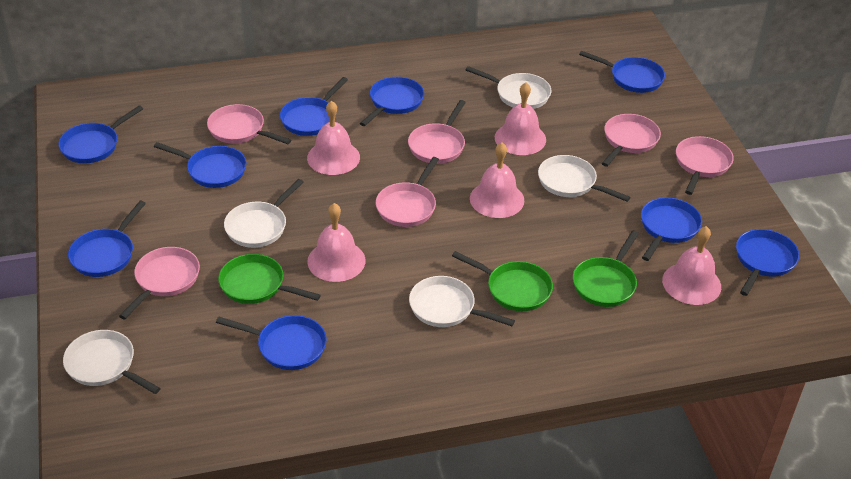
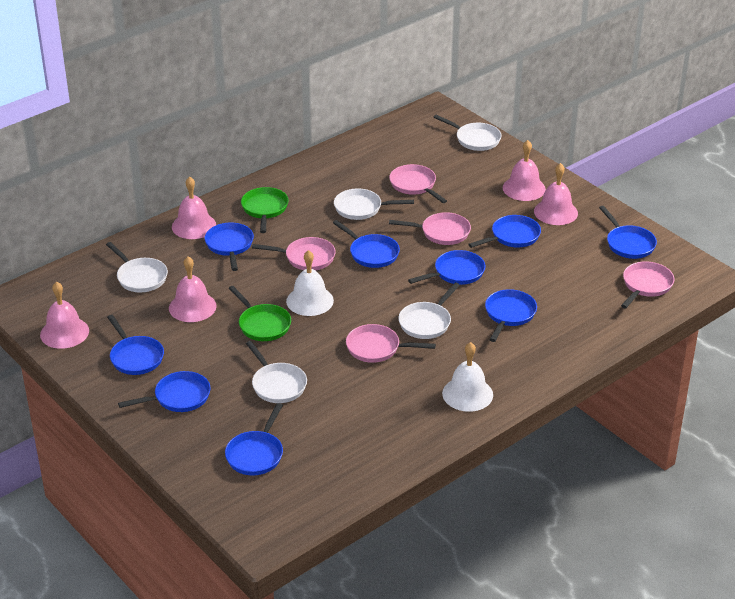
green pan: [218,254,321,304] [452,251,553,311] [573,231,639,307] = 3 -> [228,286,291,341] [241,187,289,233] = 2
pink pan: [119,247,200,320] [207,104,291,144] [376,157,439,227] [408,100,466,164] [602,114,661,167] [676,136,734,195] = 6 -> [252,237,336,270] [346,324,436,363] [389,164,447,203] [389,212,471,245] [621,262,674,308] = 5
white bell: none = 0 -> [286,250,334,316] [442,342,493,412] = 2

